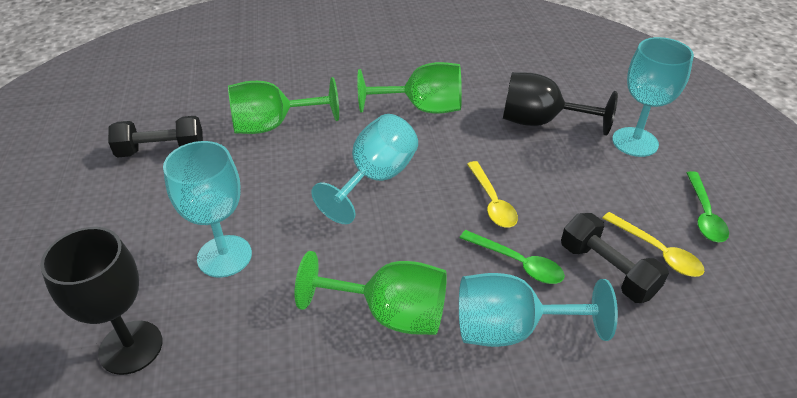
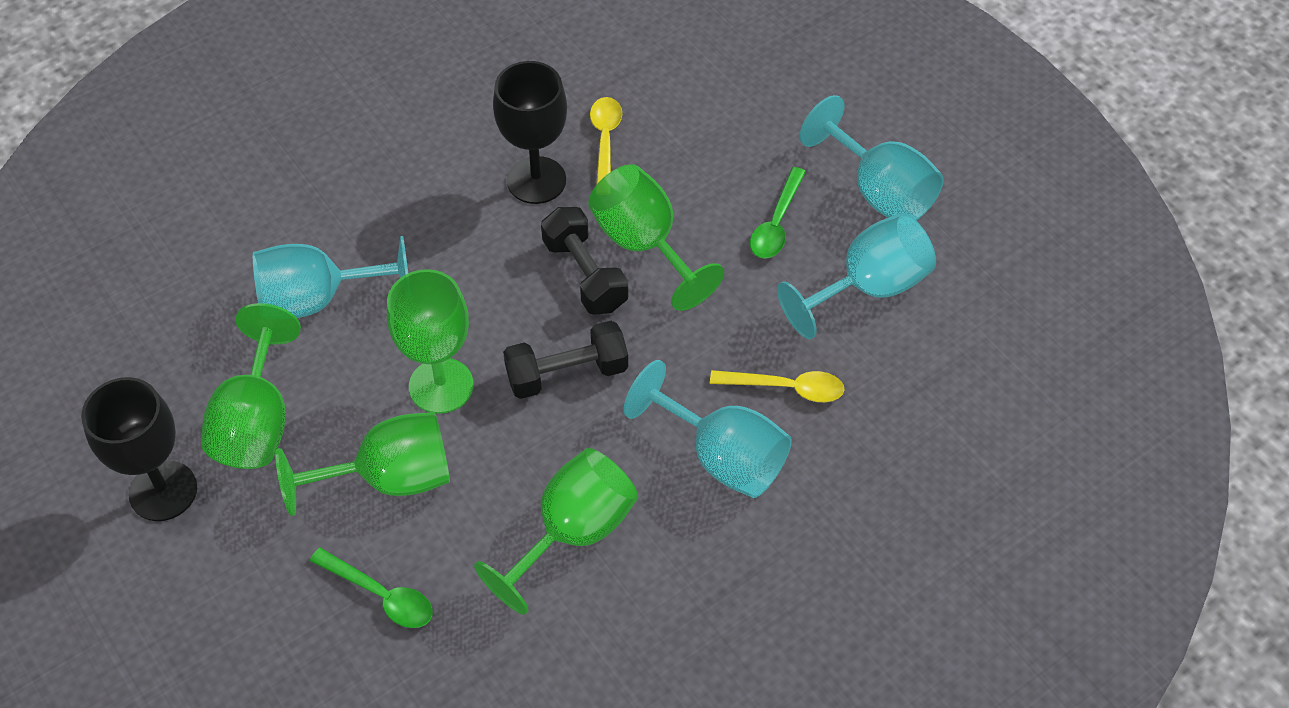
green goblet: [228,77,339,134] [295,251,447,335] [357,62,462,114] = 3 -> [201,303,301,469] [275,412,450,516] [387,269,474,414] [474,448,638,615] [588,164,724,311] = 5

